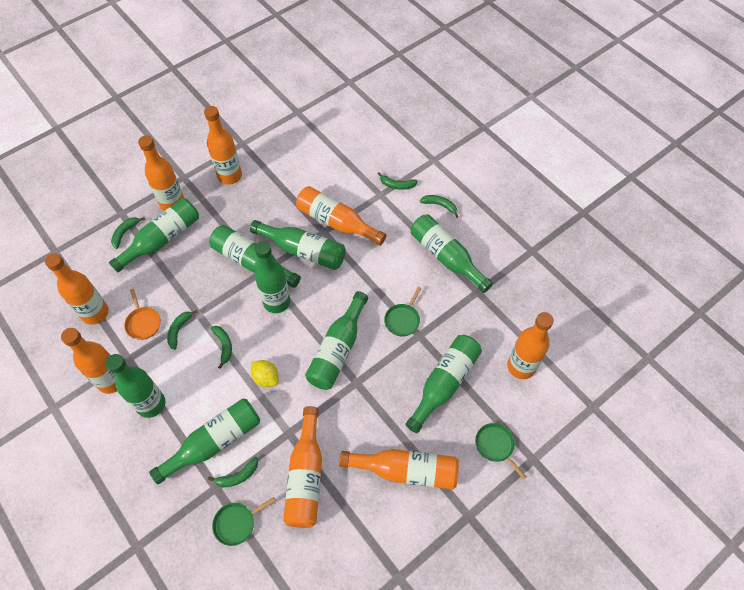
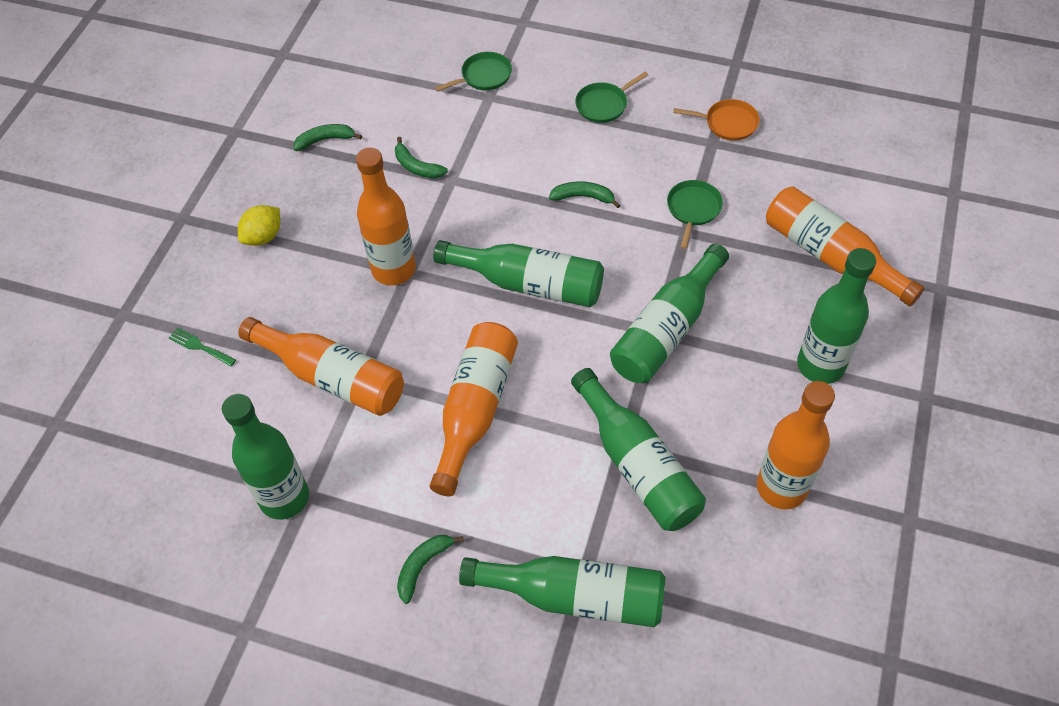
green banana: [111,217,145,249] [167,310,197,350] [208,457,258,487] [211,326,232,369] [377,172,418,190] [420,195,459,218] = 6 -> [294,124,362,151] [395,137,448,178] [397,535,464,604] [549,181,621,208] = 4
green bottle: [106,354,165,418] [109,198,199,272] [149,398,260,485] [209,225,301,288] [250,220,346,270] [255,241,290,313] [305,291,368,390] [405,335,482,433] [411,214,493,293] = 9 -> [222,394,309,520] [433,240,604,307] [459,556,666,627] [571,368,706,531] [610,244,729,383] [797,248,876,384] = 6
green fork: none = 0 -> [169,327,236,366] = 1
orange bottle: [45,253,109,325] [61,328,117,394] [138,135,185,211] [204,106,242,185] [283,406,322,528] [296,186,386,246] [339,449,459,490] [507,312,554,379] = 8 -> [238,317,404,416] [356,147,416,285] [430,322,518,496] [757,381,835,509] [766,186,924,306] = 5

